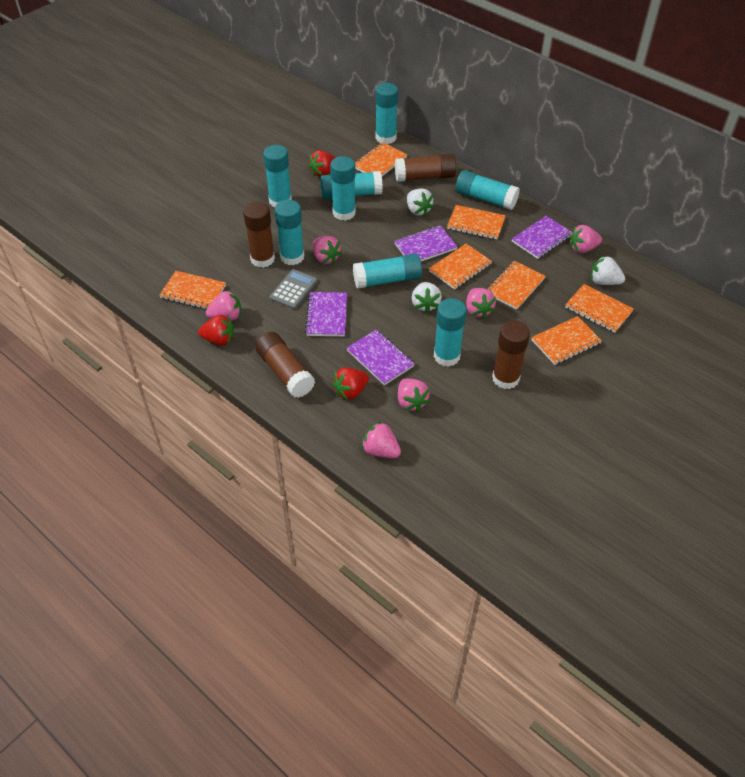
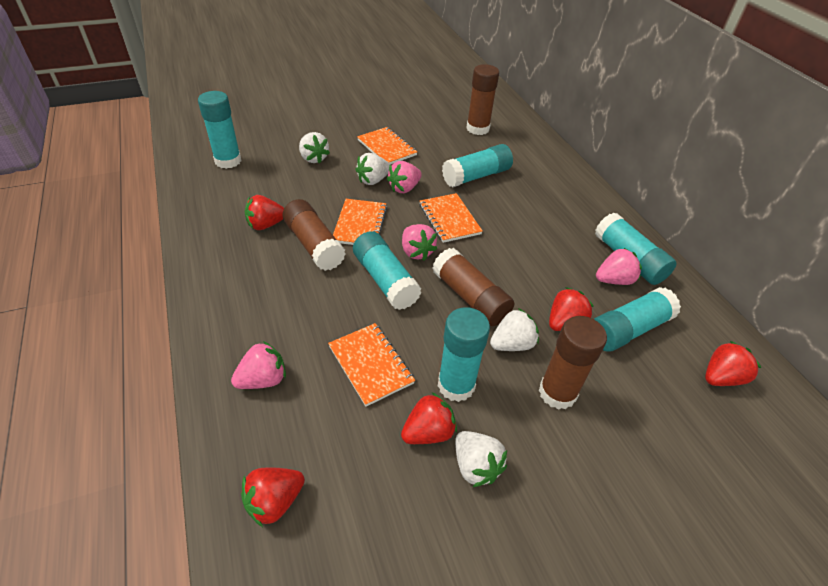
grey calculator: [269,269,318,309] = 1 -> none = 0
orange notebook: [159,271,226,310] [355,142,408,176] [429,244,492,289] [447,205,506,239] [487,261,545,310] [531,316,602,365] [565,284,634,333] = 7 -> [328,323,415,407] [333,199,387,245] [357,127,417,165] [420,193,483,243] = 4
pink strawberry: [206,290,241,321] [313,236,342,264] [362,422,401,458] [398,378,430,412] [466,288,496,319] [569,225,602,253] = 6 -> [231,341,286,389] [387,161,422,193] [402,224,437,261] [596,248,642,285] = 4
purple notebook: [305,292,347,336] [347,329,415,385] [394,225,458,261] [512,216,572,259] = 4 -> none = 0
red strawberry: [198,315,234,346] [308,150,336,177] [332,368,369,400] = 3 -> [241,468,305,527] [245,195,284,230] [401,392,457,444] [549,287,594,331] [705,341,761,386] = 5
turquoise glue stick: [263,145,292,208] [275,200,304,265] [320,171,383,199] [330,156,356,221] [353,253,422,289] [375,83,398,144] [434,298,467,367] [456,170,520,210] = 8 -> [198,91,241,169] [353,231,422,310] [438,307,490,402] [442,144,513,187] [594,287,681,352] [595,213,677,285] = 6
white strawberry: [407,188,434,216] [412,282,442,313] [591,256,625,285] = 3 -> [299,132,330,164] [355,153,390,185] [455,431,507,487] [490,308,539,351] = 4

